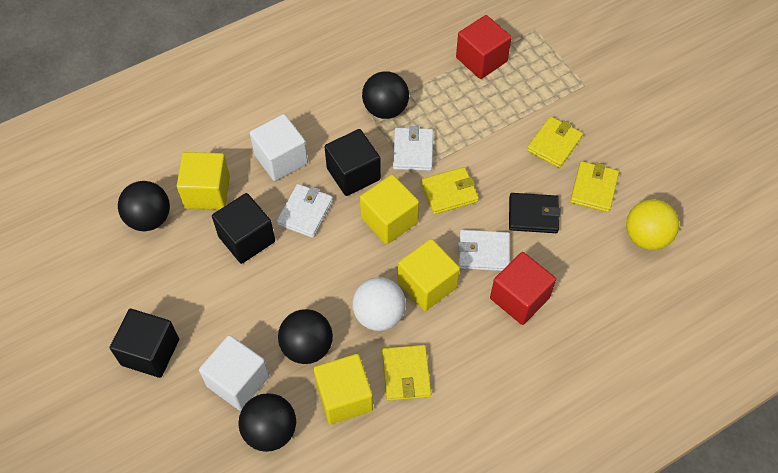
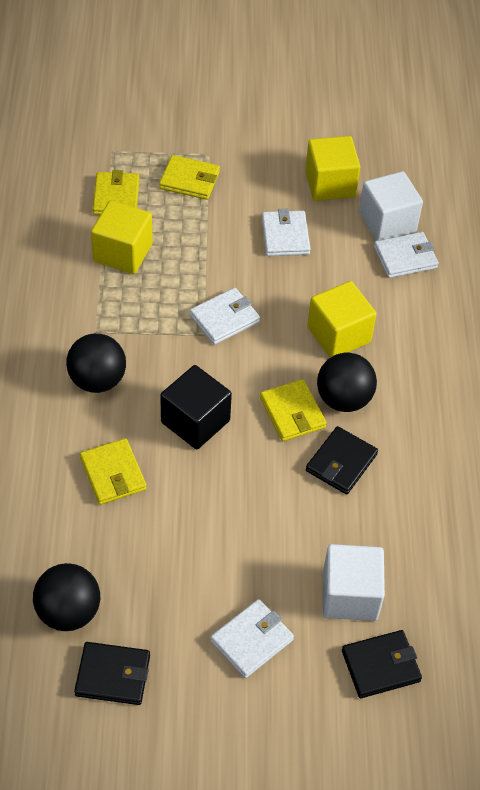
black ball: [118,181,170,231] [238,393,296,452] [278,309,333,364] [362,71,409,119] = 4 -> [33,563,100,631] [66,333,126,393] [317,353,377,412] = 3
black cube: [110,309,179,378] [212,193,275,264] [325,129,381,196] = 3 -> [160,365,232,450] = 1
black wallet: [509,193,561,233] = 1 -> [74,642,150,705] [306,426,378,494] [342,630,422,698] = 3
red cube: [456,15,512,79] [490,252,556,325] = 2 -> none = 0
white ball: [352,277,406,331] = 1 -> none = 0
white wallet: [277,184,333,238] [393,126,433,171] [458,230,510,271] = 3 -> [190,288,260,345] [210,599,294,678] [262,209,310,256] [374,232,439,278] = 4
yellow ball: [626,199,679,250] = 1 -> none = 0
yellow cube: [177,152,230,210] [314,354,373,424] [360,175,419,245] [398,239,460,311] = 4 -> [91,200,153,274] [305,136,360,201] [307,281,376,358] = 3

